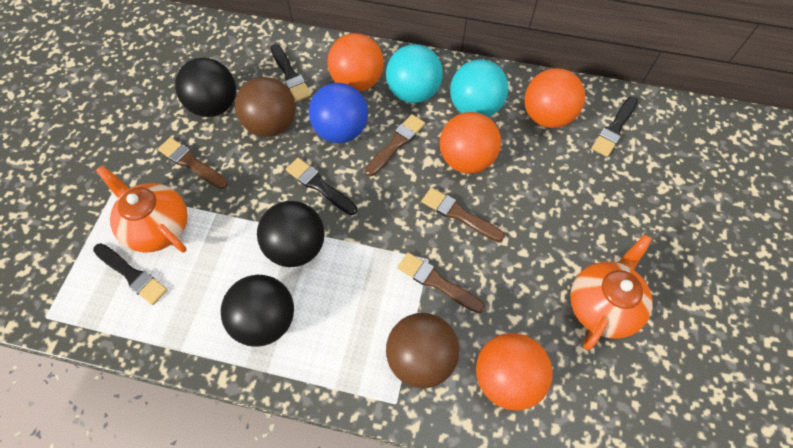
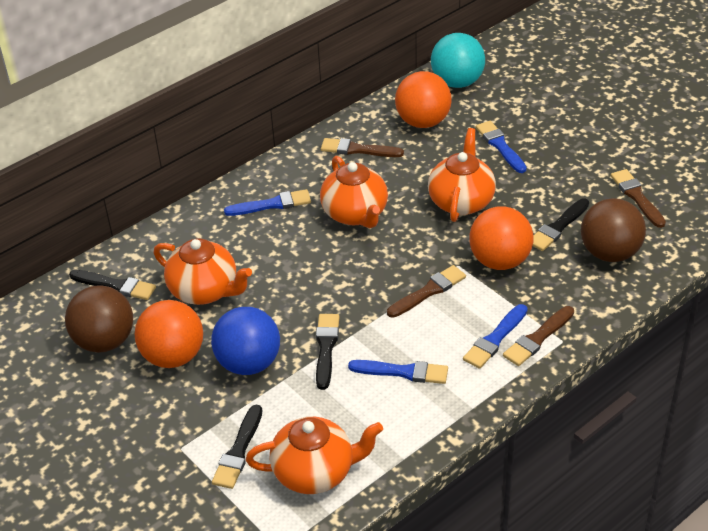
black ball: [175,58,236,117] [221,275,294,347] [257,201,325,267] = 3 -> none = 0
blue brush: none = 0 -> [224,189,311,216] [348,360,448,384] [463,304,528,369] [476,121,527,173] = 4
orange ball: [327,33,384,91] [440,112,501,174] [476,333,553,411] [525,68,585,128] = 4 -> [135,300,203,368] [395,71,452,128] [469,206,533,270] = 3
orange teapot: [96,165,188,253] [570,234,653,350] = 2 -> [154,239,252,305] [246,417,383,494] [320,156,388,228] [428,128,496,222] = 4
turquoise ball: [386,44,443,103] [450,59,508,117] = 2 -> [431,33,485,88] = 1

